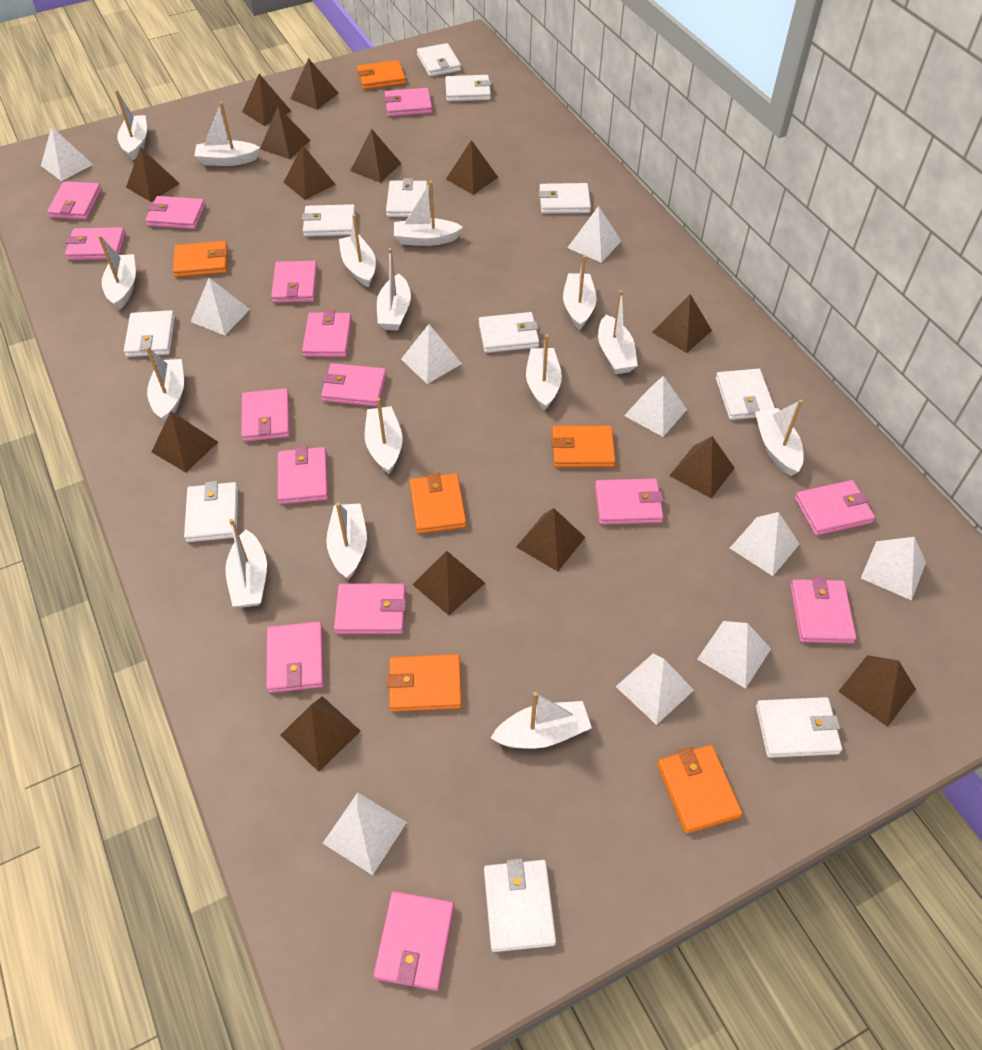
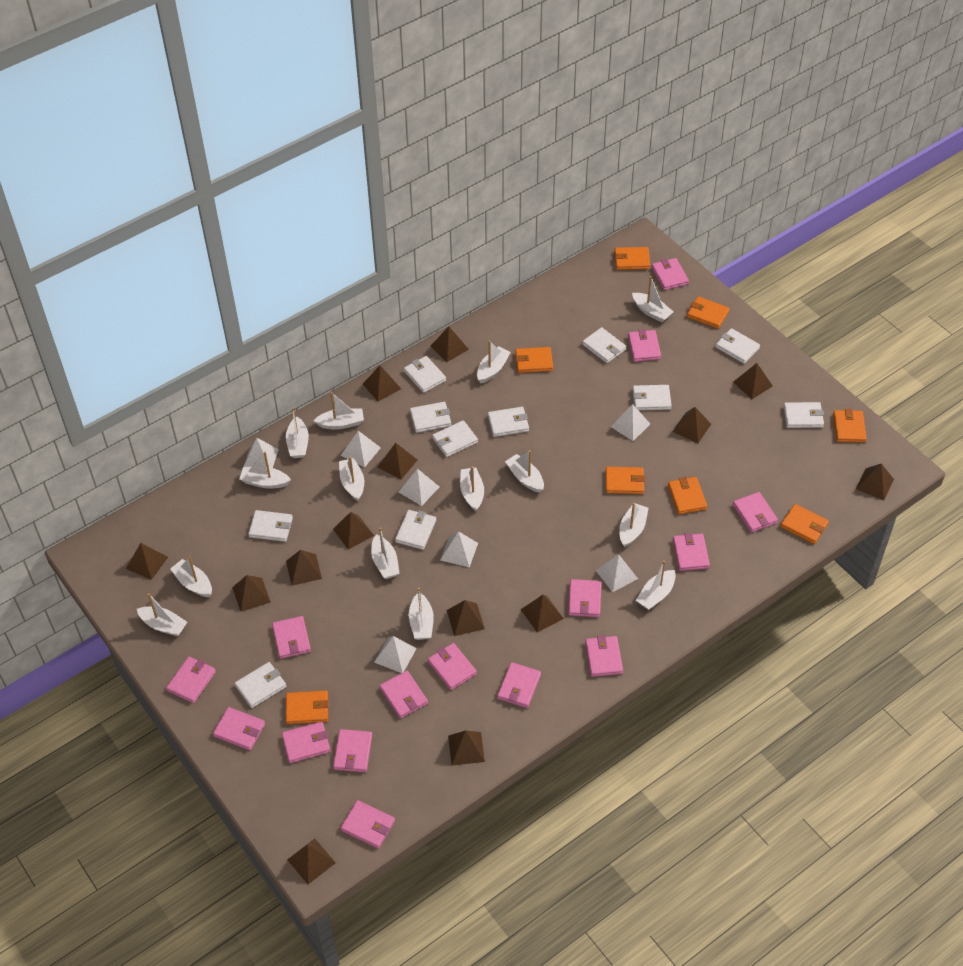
orange wallet: [173,241,228,277] [357,60,406,90] [387,654,462,712] [410,472,466,534] [551,426,615,468] [657,745,742,834] = 6 -> [286,690,329,724] [515,347,553,373] [606,467,645,494] [614,247,650,270] [668,477,707,515] [687,296,730,329] [780,504,829,544] [833,409,867,443] = 8
white boat: [98,235,136,310] [115,90,147,160] [146,346,184,422] [194,102,260,166] [225,519,267,608] [326,503,367,580] [339,214,376,288] [365,398,402,474] [377,248,411,330] [394,181,463,246] [491,692,592,749] [526,334,562,411] [563,255,597,330] [598,290,638,374] [755,400,804,476] = 15 -> [137,593,187,636] [170,557,212,597] [239,452,291,489] [286,407,309,458] [314,392,364,430] [339,457,364,501] [371,527,400,579] [409,588,434,640] [460,466,484,511] [477,341,511,383] [505,450,544,493] [619,503,649,547] [632,276,674,322] [636,560,676,610] = 14
white pyramid: [41,126,93,181] [190,278,250,335] [323,793,407,875] [401,324,462,384] [567,206,621,263] [615,654,694,725] [624,376,687,437] [697,621,771,689] [730,512,800,576] [861,537,926,600] = 10 -> [244,438,279,468] [341,431,381,467] [374,636,417,673] [399,469,439,506] [440,531,478,567] [596,555,638,592] [610,404,650,441] = 7

